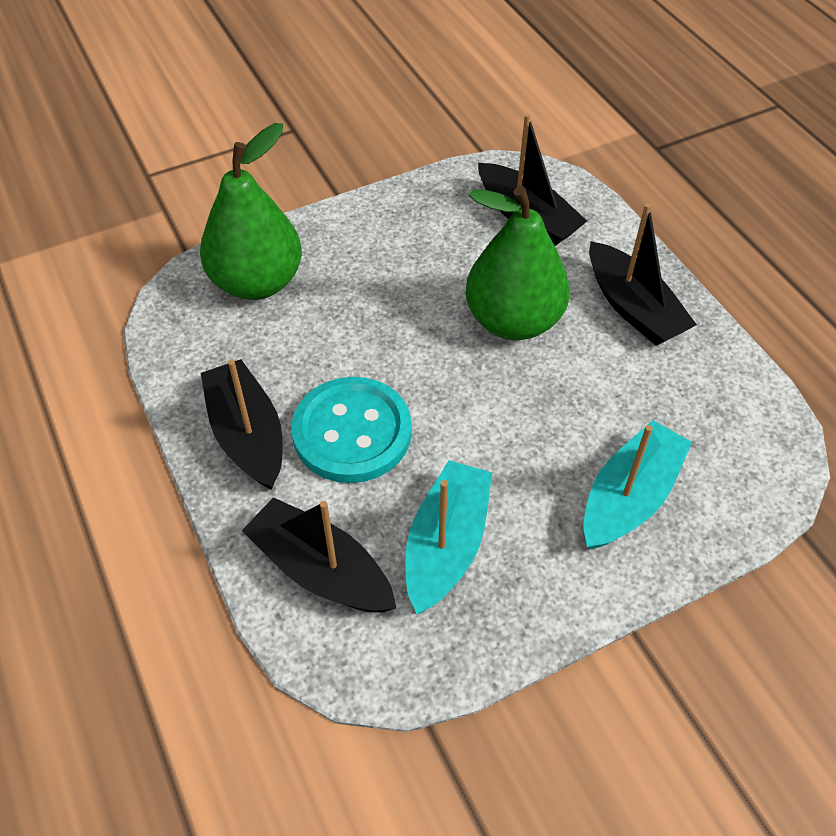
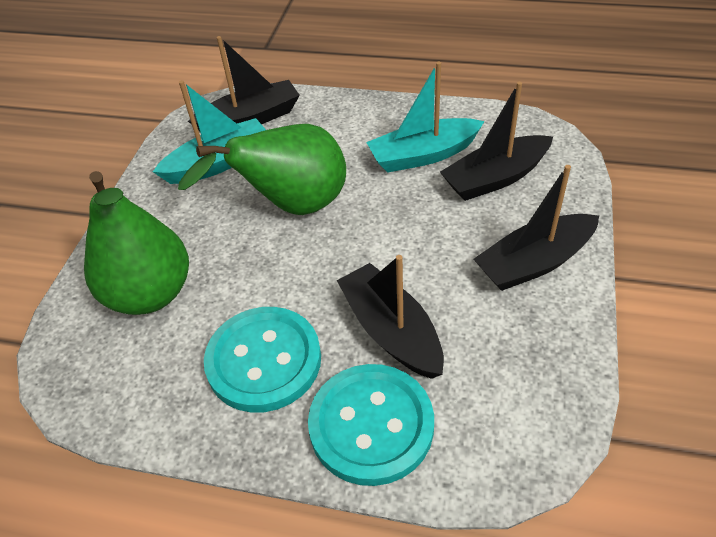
turquoise button: [291,377,412,483] = 1 -> [204,307,321,413] [308,364,434,486] = 2

